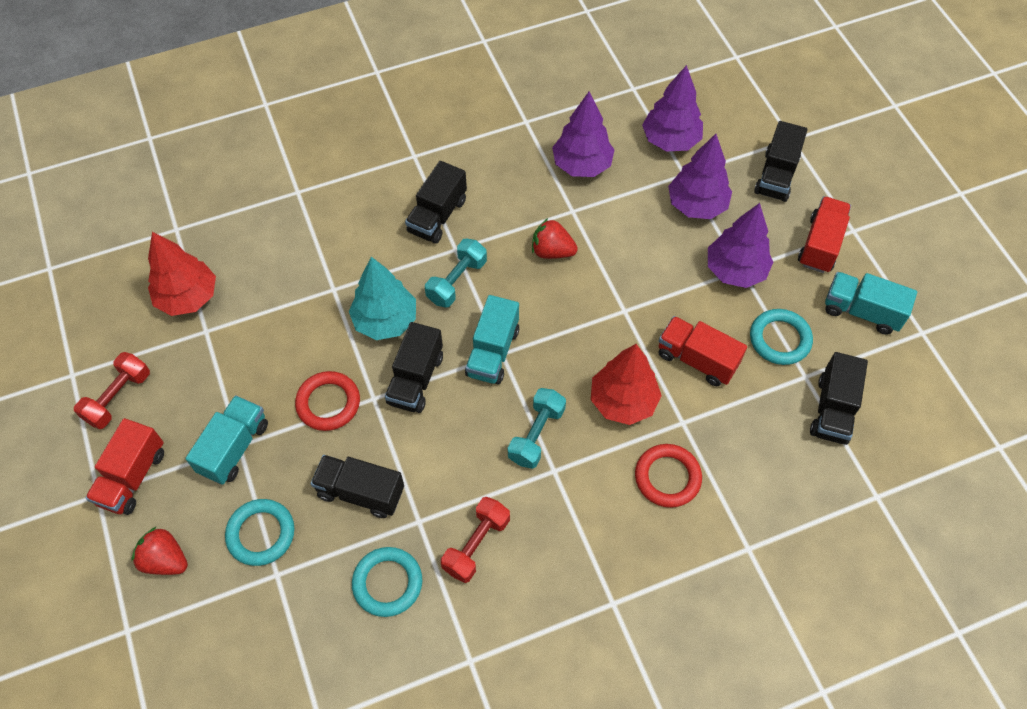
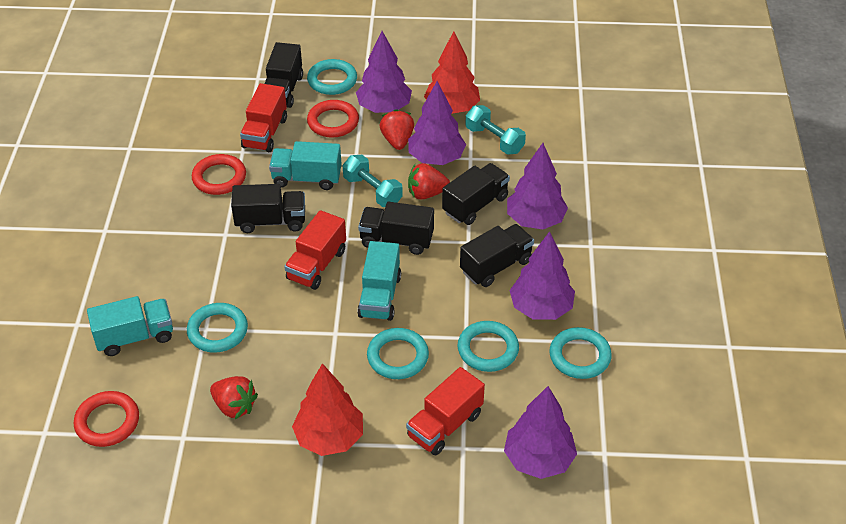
purple tree: [552,92,614,177] [642,65,703,152] [668,134,732,219] [708,203,773,288] = 4 -> [356,31,412,113] [408,81,466,165] [504,386,577,479] [507,143,568,229] [509,231,575,320] = 5
red dumbbell: [74,352,150,429] [441,497,510,583] = 2 -> none = 0
red ring: [295,371,360,431] [635,444,702,508] = 2 -> [74,391,139,447] [192,154,246,195] [307,100,359,138] = 3
red strawberry: [131,527,188,575] [532,218,578,259] = 2 -> [210,376,258,419] [380,109,414,150] [408,163,450,199] = 3
turquoise ring: [225,499,295,566] [352,547,422,617] [750,309,813,365] = 3 -> [187,303,248,353] [307,59,357,95] [367,328,429,379] [457,321,519,372] [549,327,612,379] = 5
turquoise tree: [349,257,416,340] = 1 -> none = 0

